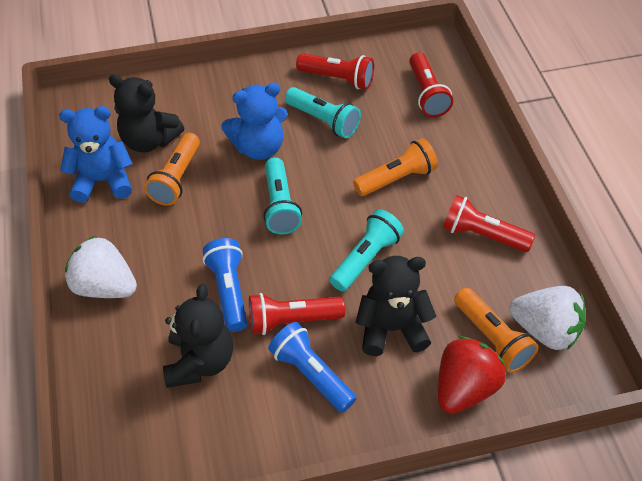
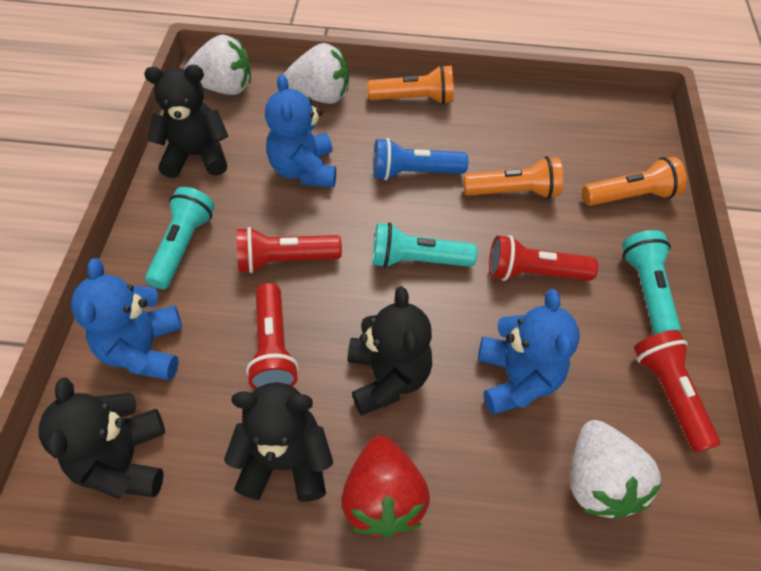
black teddy bear: [109,74,184,153] [163,284,233,388] [356,256,436,356] = 3 -> [38,378,165,499] [144,65,229,178] [224,382,333,502] [347,286,432,416] = 4
blue flashlight: [203,238,247,332] [268,322,357,413] = 2 -> [373,138,468,180] = 1
blue teddy bear: [59,106,133,203] [221,83,288,160] = 2 -> [71,258,182,380] [265,74,336,187] [478,289,580,415] = 3
white strawberry: [65,236,137,298] [509,286,586,350] = 2 -> [184,34,251,95] [284,43,349,104] [571,420,662,519] = 3

